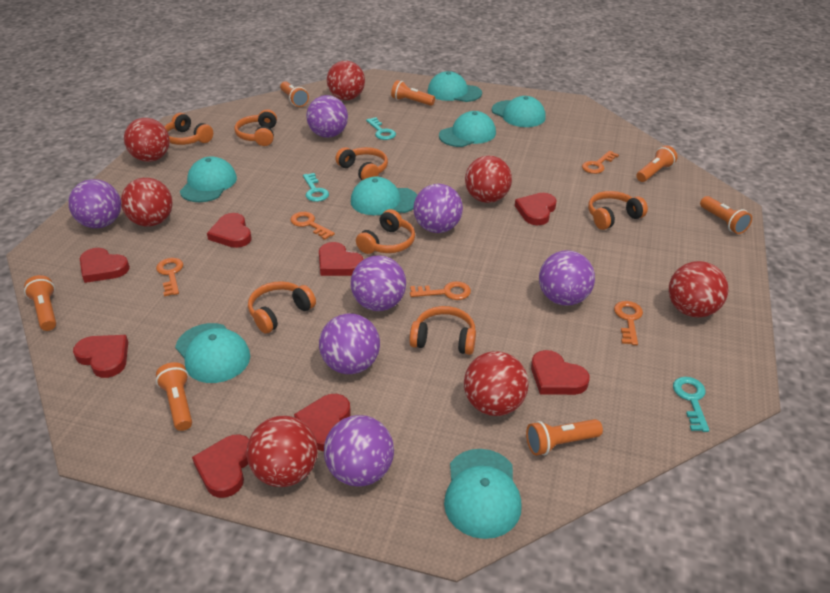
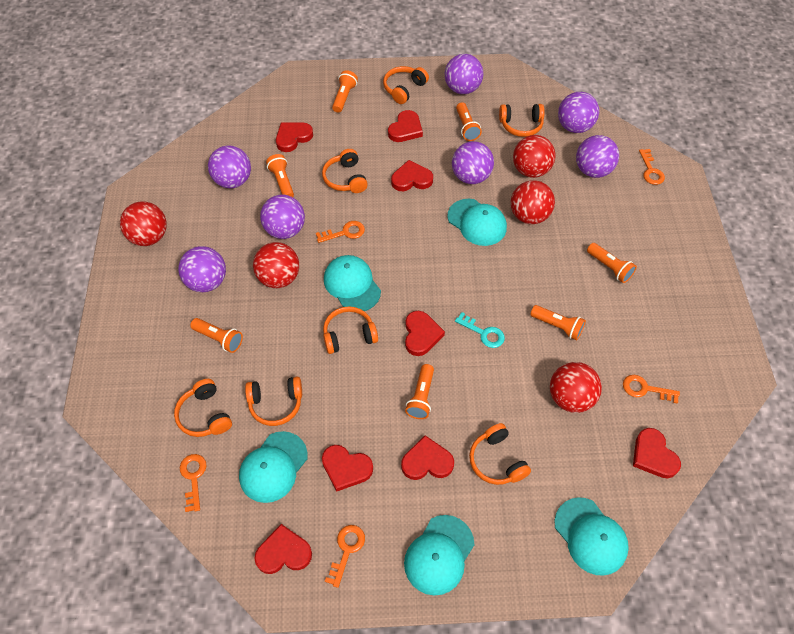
red ball: [121,178,173,226] [124,118,170,162] [247,416,318,487] [327,61,365,100] [464,351,529,416] [465,156,512,203] [669,261,728,317] = 7 -> [120,202,167,246] [253,242,299,288] [511,180,555,224] [513,135,556,178] [550,362,602,413] = 5
turquoise cap: [175,323,250,383] [180,156,237,202] [351,177,417,215] [428,71,482,102] [439,111,496,147] [444,449,522,539] [492,96,546,127] = 7 -> [239,431,308,503] [324,255,381,311] [404,515,474,595] [447,198,507,246] [554,497,629,576] = 5
turquoise key: [303,173,329,202] [366,117,396,140] [673,377,709,432] = 3 -> [455,312,505,348] = 1

